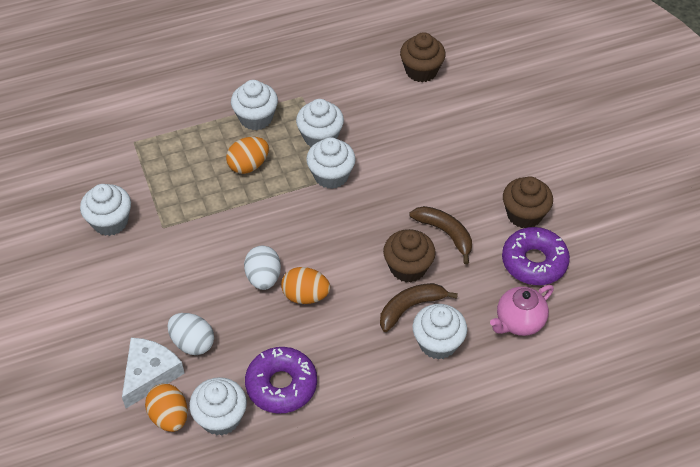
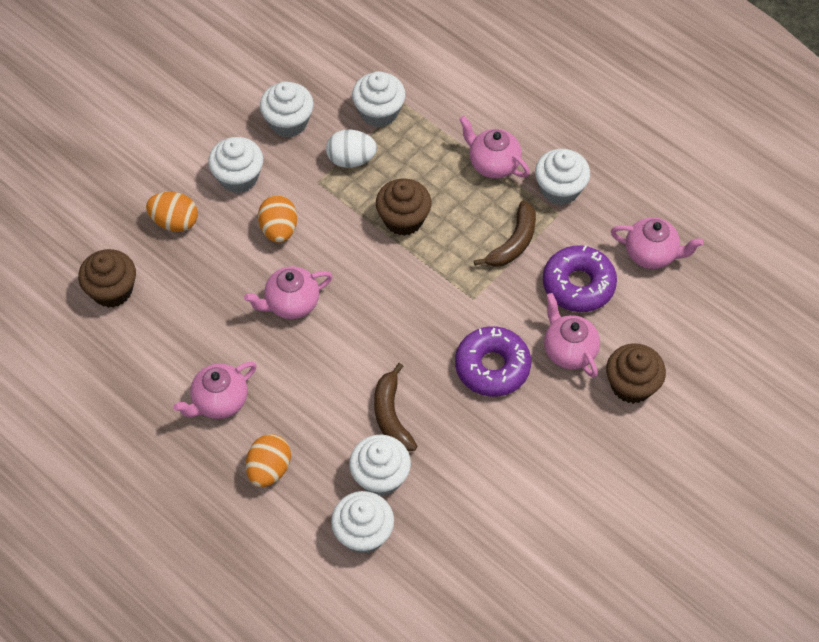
pink teapot: [490,285,554,336] = 1 -> [173,362,257,419] [244,266,333,319] [459,116,530,179] [544,293,600,378] [611,217,704,269] = 5
white cheese: [122,338,185,408] = 1 -> none = 0
white egg: [167,313,214,355] [244,246,281,290] = 2 -> [326,129,377,168] = 1

